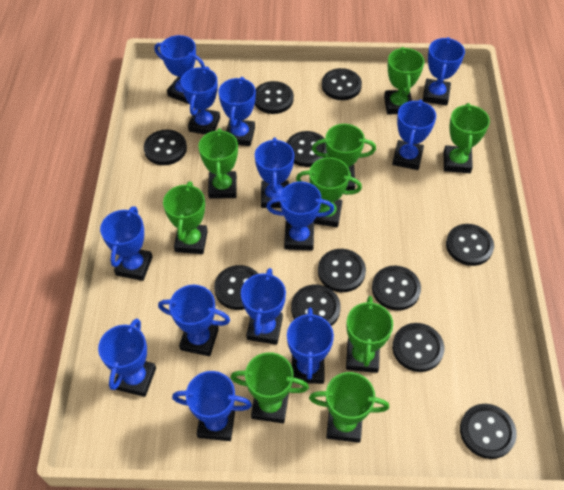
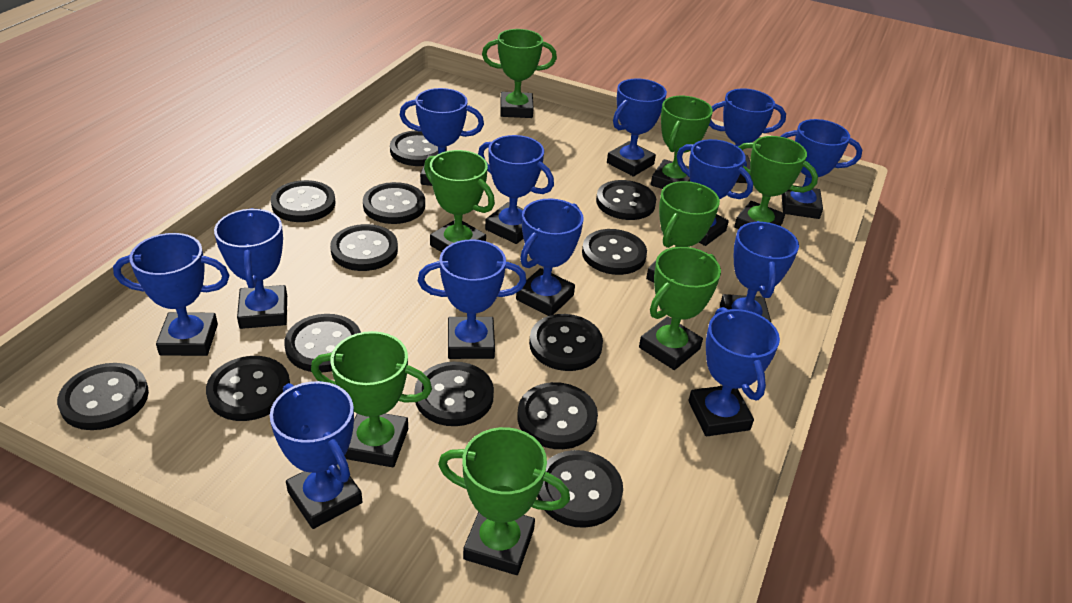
black button: [144,130,187,165] [214,265,258,310] [255,81,294,114] [287,131,327,167] [291,284,341,326] [318,249,366,292] [322,68,362,100] [372,266,421,311] [392,323,444,372] [446,224,494,266] [460,404,517,459] = 11 -> [57,363,149,430] [206,356,290,421] [271,180,335,222] [284,314,361,373] [330,224,398,271] [363,182,425,224] [390,130,447,166] [414,362,494,426] [517,382,598,449] [529,314,603,371] [537,450,623,528] [582,229,647,275] [596,180,656,220] = 13
green trophy: [163,182,208,254] [198,128,238,199] [230,352,309,423] [296,157,362,227] [309,372,389,443] [312,124,376,190] [346,296,393,373] [384,47,424,114] [444,103,490,173] = 9 -> [311,331,432,467] [424,150,495,252] [438,427,570,575] [482,29,557,118] [639,247,721,370] [646,181,720,282] [651,96,713,189] [734,136,818,229] = 8

